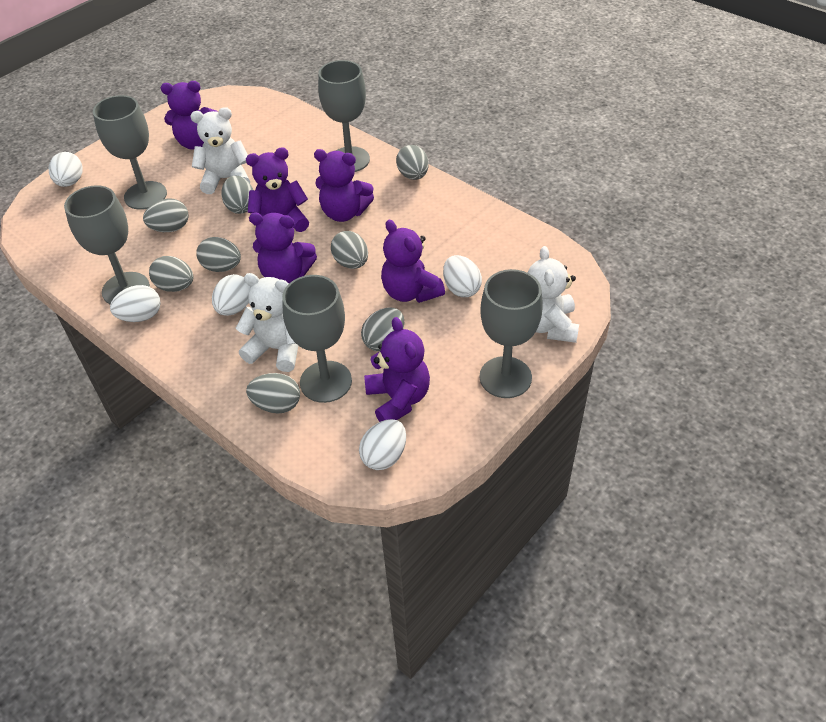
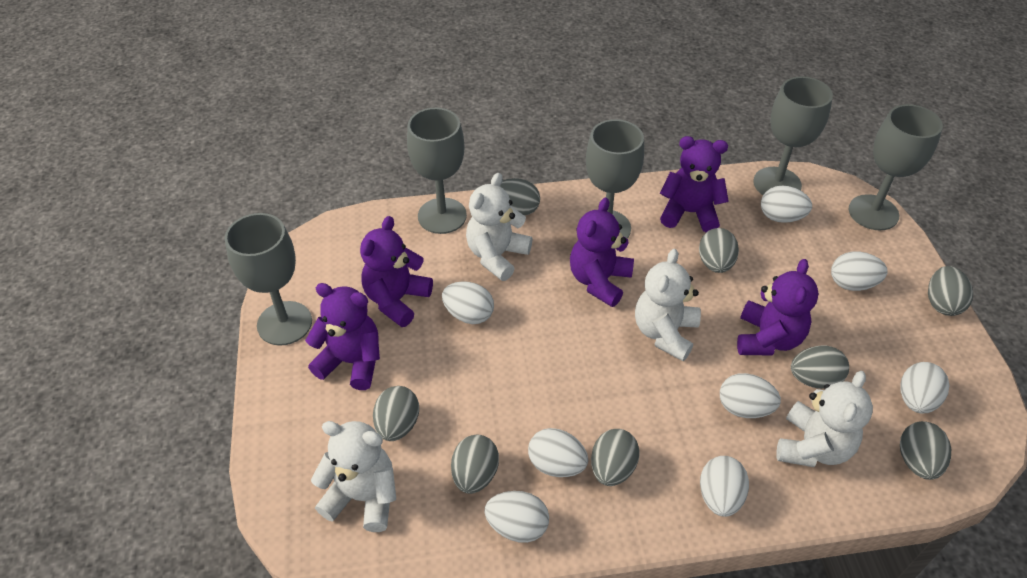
purple teddy bear: [161,81,218,150] [246,147,309,232] [249,213,317,283] [314,149,374,222] [364,317,430,422] [381,220,445,303] = 6 -> [305,283,380,390] [360,216,433,327] [570,197,634,307] [660,136,729,232] [737,259,818,355] = 5
white egg: [49,152,83,187] [110,285,161,322] [212,274,251,316] [359,419,406,470] [443,255,482,297] = 5 -> [442,282,494,324] [485,491,549,543] [528,428,588,477] [700,456,749,517] [720,373,781,418] [761,185,812,223] [831,251,888,291] [900,362,950,414] = 8
white teddy bear: [191,107,250,194] [236,273,298,372] [528,246,579,343] = 3 -> [311,421,396,532] [466,173,533,281] [635,249,701,361] [776,371,873,467] = 4

